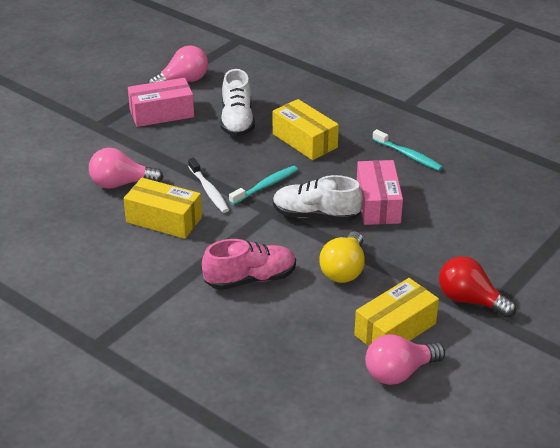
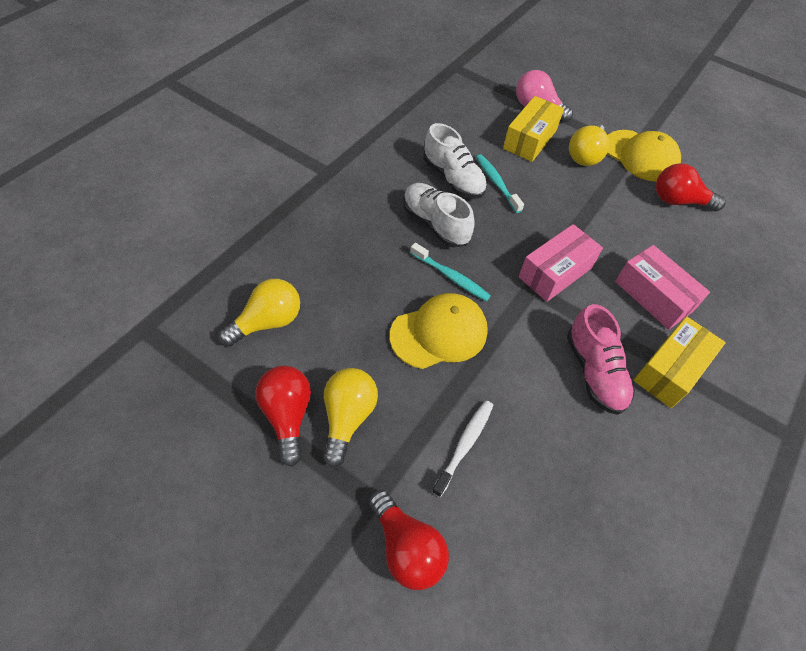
pink light bulb: [89,148,164,189] [148,46,208,83] [365,334,445,385] = 3 -> [516,70,573,122] = 1
red light bulb: [439,256,516,318] = 1 -> [255,366,311,467] [369,490,449,590] [656,163,726,211] = 3
yellow box: [124,178,202,239] [273,99,339,160] [354,278,439,347] = 3 -> [503,96,564,162] [633,316,726,408] = 2
yellow cap: none = 0 -> [390,293,488,369] [607,130,681,182] = 2
yellow light bulb: [319,231,365,283] = 1 -> [219,279,300,346] [323,368,378,468] [569,123,610,166] = 3

